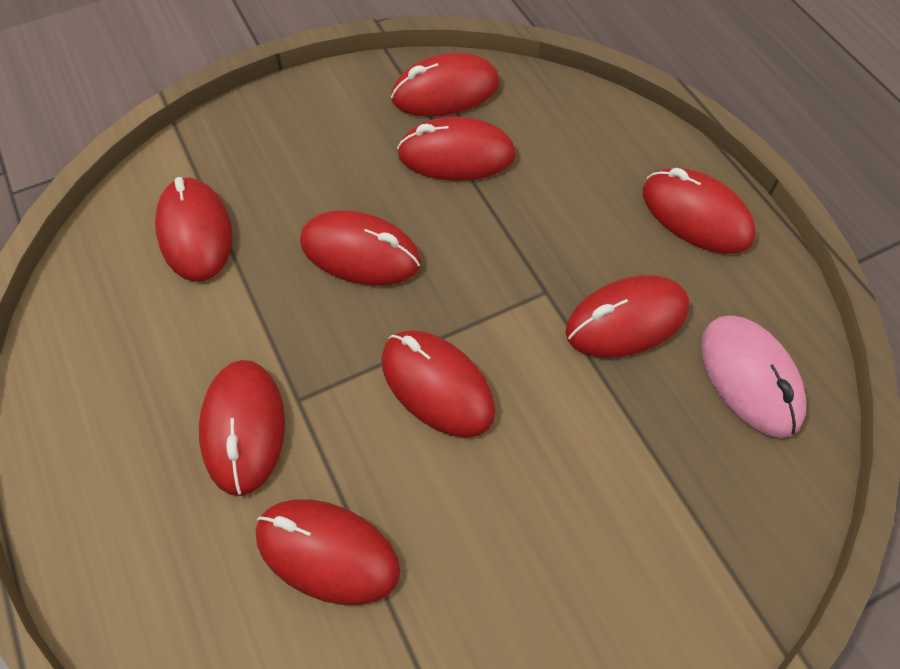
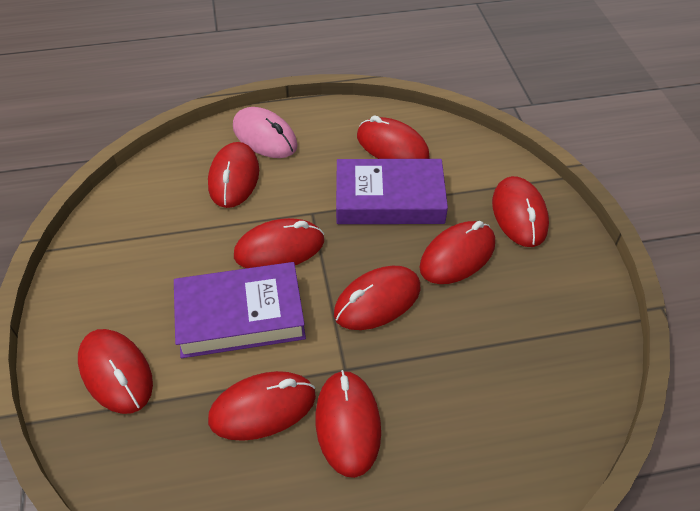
purple book: none = 0 -> [174,262,306,358] [336,159,448,224] = 2

